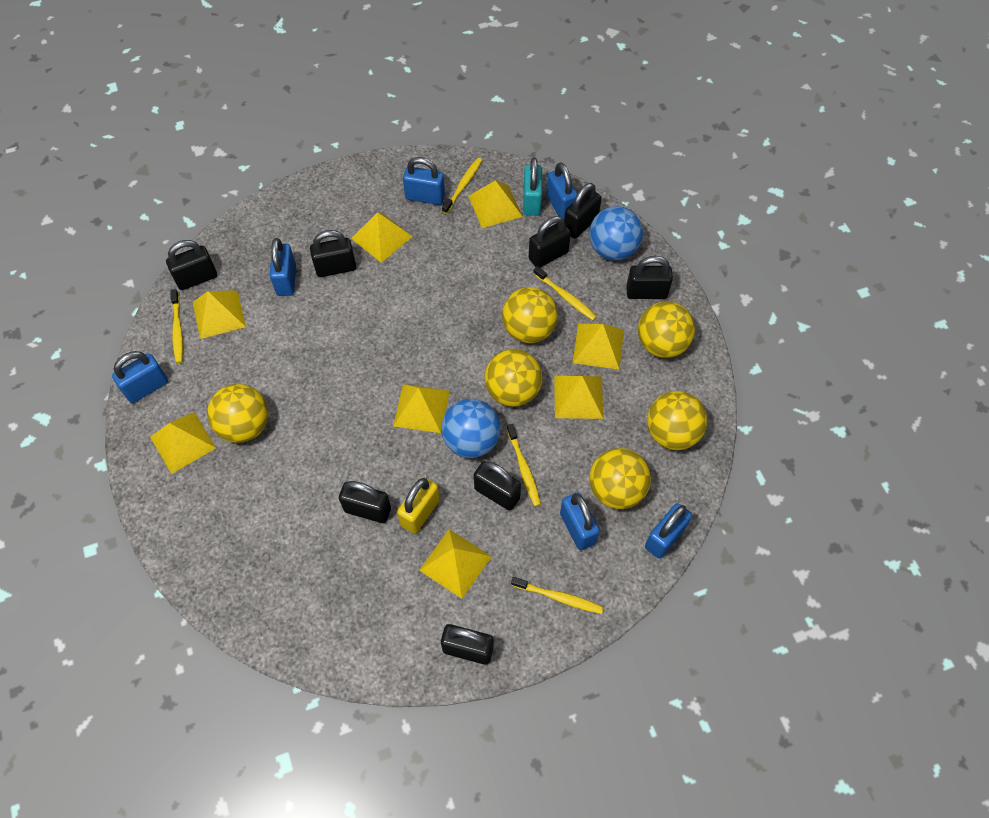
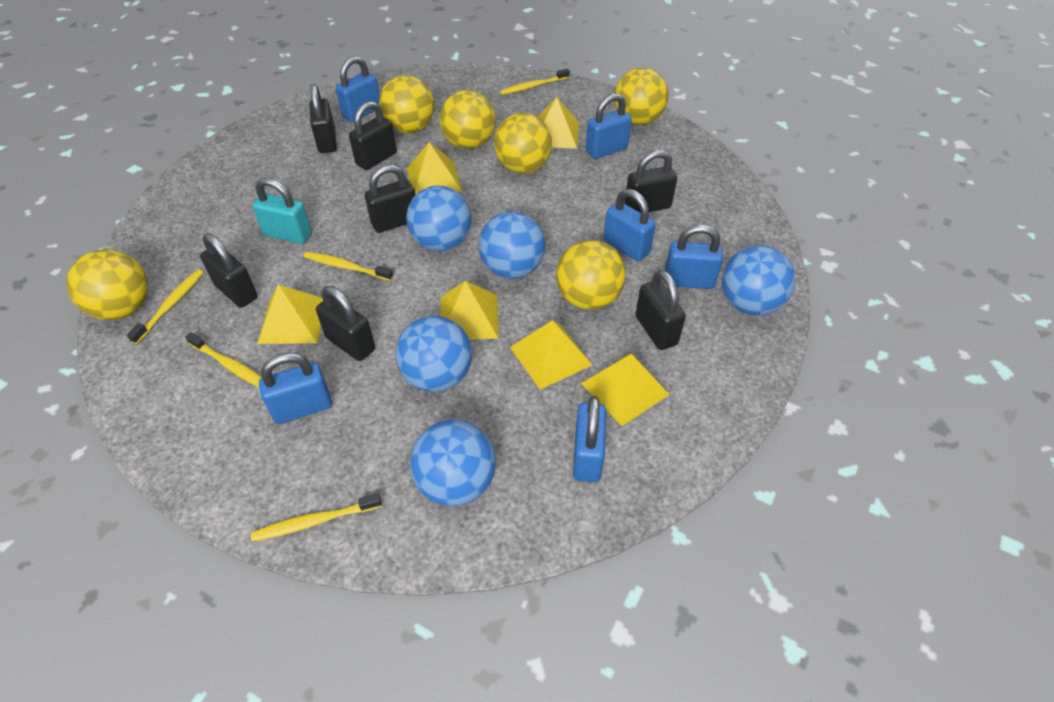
black padlock: [166,240,217,290] [310,230,356,277] [339,481,391,523] [441,624,493,665] [474,461,521,511] [529,216,571,267] [564,183,602,239] [626,256,673,299] = 8 -> [200,233,258,308] [309,84,337,153] [316,286,375,361] [349,101,397,170] [365,165,415,233] [625,150,677,213] [635,270,686,350] = 7
blue ball: [441,399,501,458] [589,206,643,260] = 2 -> [395,316,472,392] [406,186,471,251] [410,419,496,506] [479,211,546,279] [722,245,795,316] = 5
yellow padlock: [397,477,440,534] = 1 -> none = 0
yellow pyramid: [150,412,216,474] [193,290,246,339] [351,212,413,263] [393,384,450,433] [419,529,492,599] [468,180,523,228] [554,376,603,419] [573,324,624,370] = 8 -> [257,284,323,344] [407,142,462,195] [440,281,499,340] [510,320,592,390] [538,97,579,149] [581,354,670,426] = 6

